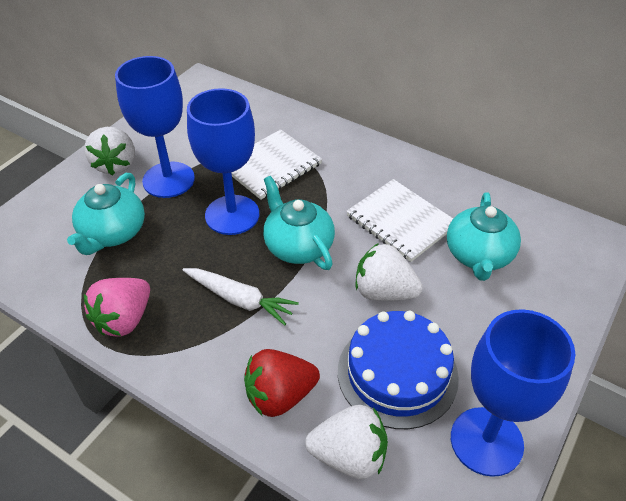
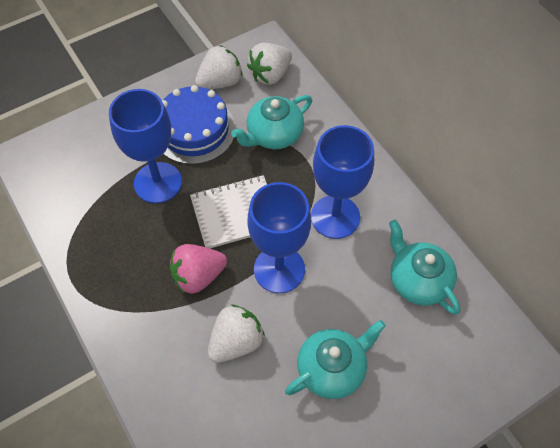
red strawberry: [244,349,320,417] = 1 -> none = 0
white carrot: [183,268,299,325] = 1 -> none = 0
white notebook: [231,129,322,200] [346,179,453,262] = 2 -> [190,175,267,248] = 1

